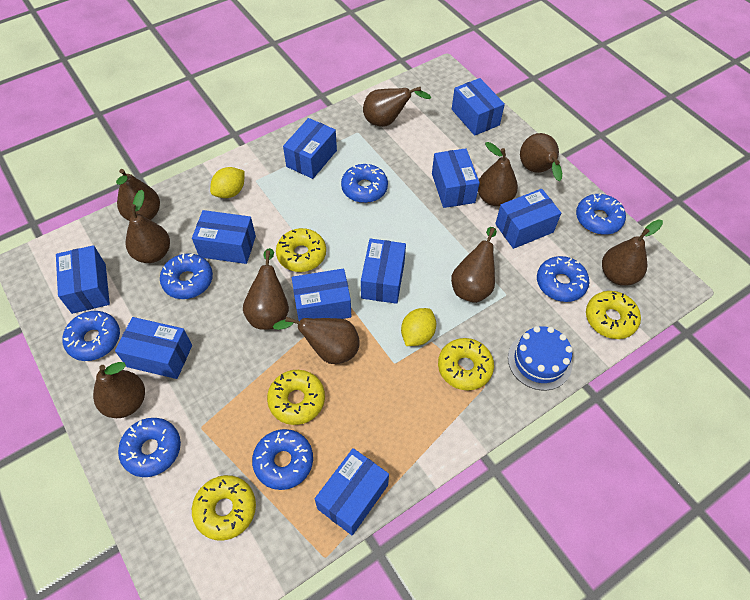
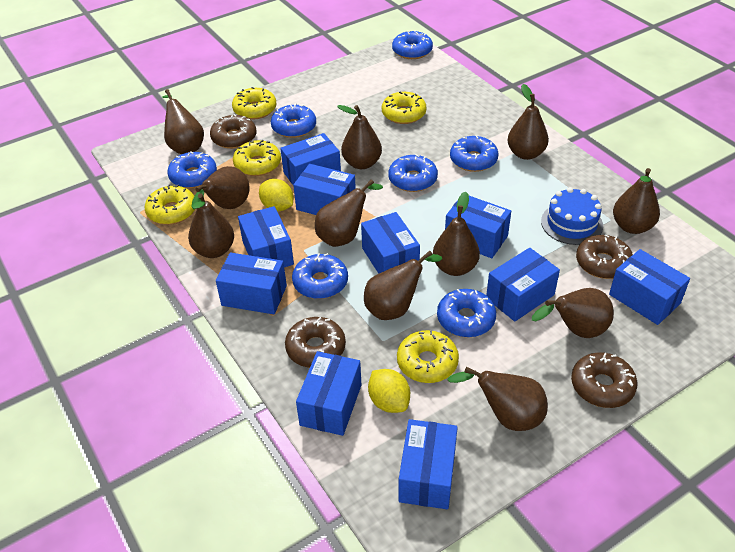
brown donut: none = 0 -> [210,114,256,149] [285,317,346,368] [571,352,638,408] [576,235,633,279] = 4
brown pear: [93,362,145,418] [116,169,160,221] [126,190,170,263] [243,248,289,330] [272,317,360,364] [363,87,431,127] [451,227,497,303] [478,142,518,206] [520,133,562,181] [602,219,663,286] = 10 -> [162,89,204,154] [188,193,234,258] [192,166,249,210] [315,179,383,247] [337,105,382,169] [364,250,442,320] [433,192,480,276] [447,367,548,431] [507,84,549,160] [532,288,614,338] [613,168,660,234] = 11

